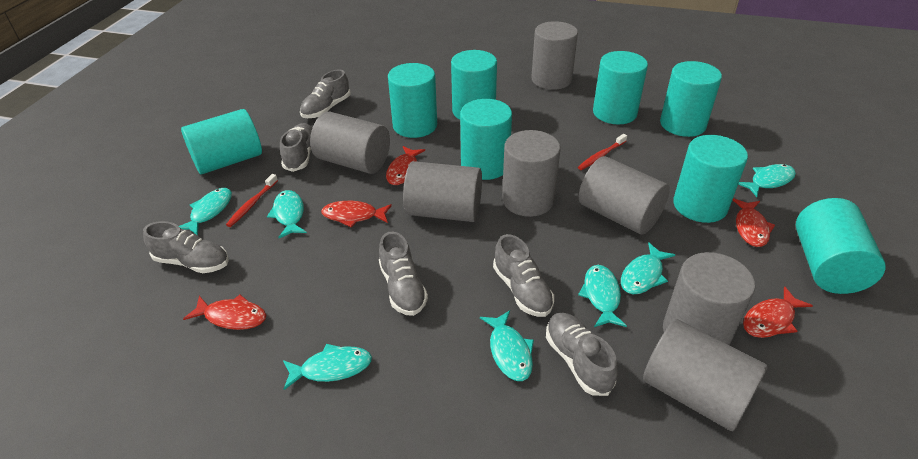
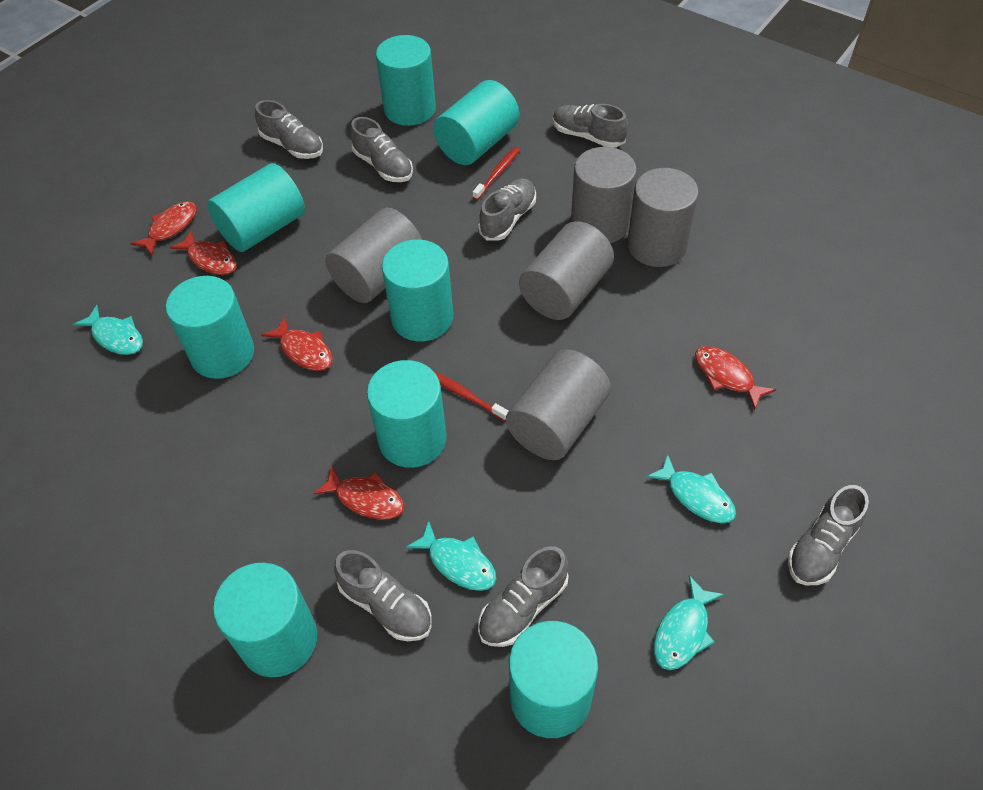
grey cylinder: [310,111,390,174] [403,161,482,222] [502,130,560,217] [531,21,578,90] [579,156,670,234] [643,319,767,431] [663,252,755,345] = 7 -> [325,208,422,303] [506,349,611,460] [519,221,614,320] [571,147,637,244] [627,168,699,267] = 5
grey shoe: [143,221,229,273] [280,123,312,172] [300,69,351,118] [379,232,428,316] [493,234,554,317] [546,313,618,396] = 6 -> [255,100,323,159] [334,550,432,641] [350,117,413,182] [478,546,569,647] [479,178,536,241] [553,104,628,148] [788,485,869,585] = 7
turquoise fish: [179,188,232,236] [267,190,307,238] [283,344,372,390] [480,310,534,381] [578,265,627,327] [621,243,675,294] [738,164,796,197] = 7 -> [73,305,143,355] [406,520,496,591] [646,453,736,523] [654,576,724,670] = 4

